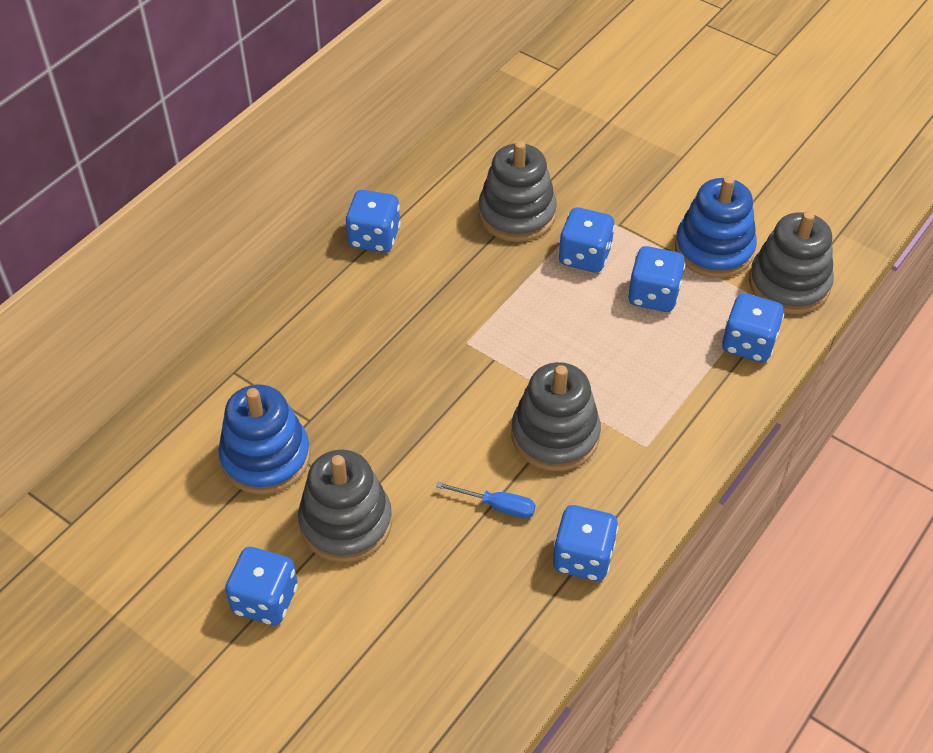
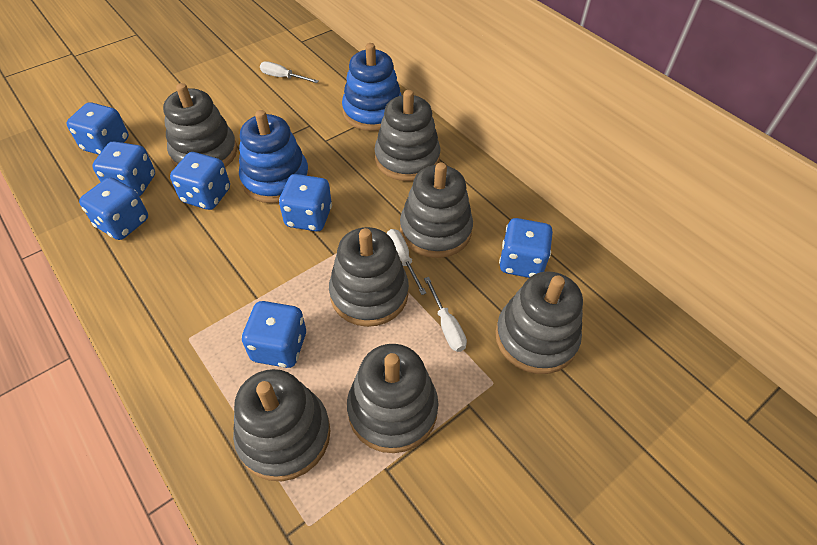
blue dice: [225,547,298,625] [345,190,401,253] [553,505,618,581] [558,207,615,273] [628,246,685,312] [722,293,784,363] = 6 -> [66,102,129,155] [79,177,148,240] [92,141,155,196] [170,152,230,210] [242,301,306,368] [279,174,332,231] [499,218,553,278] = 7
blue screwdriver: [436,482,536,519] = 1 -> none = 0
grey stacking toy: [298,450,392,562] [478,141,557,242] [511,362,601,471] [749,211,834,314] = 4 -> [163,83,238,167] [233,369,330,481] [329,227,409,327] [347,344,438,453] [374,90,440,181] [400,162,473,258] [495,271,583,374] = 7
white screwdriver: none = 0 -> [260,61,319,83] [387,229,426,295] [424,277,467,352] = 3

